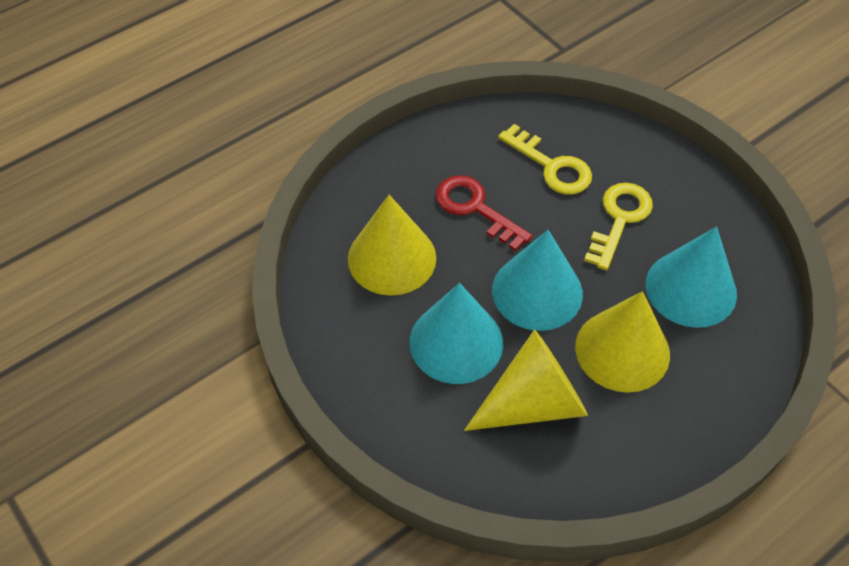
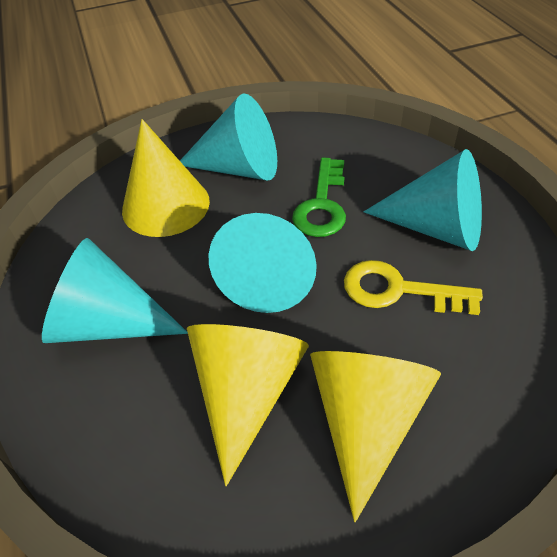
green key: none = 0 -> [292,157,346,237] = 1
red key: [436,175,532,251] = 1 -> none = 0
turquoise cone: [410,283,503,384] [492,230,583,331] [646,227,737,328] = 3 -> [42,238,188,343] [180,93,277,180] [208,213,317,313] [363,149,482,251] = 4
yellow key: [498,124,592,194] [584,183,653,270] = 2 -> [344,260,483,315] = 1

